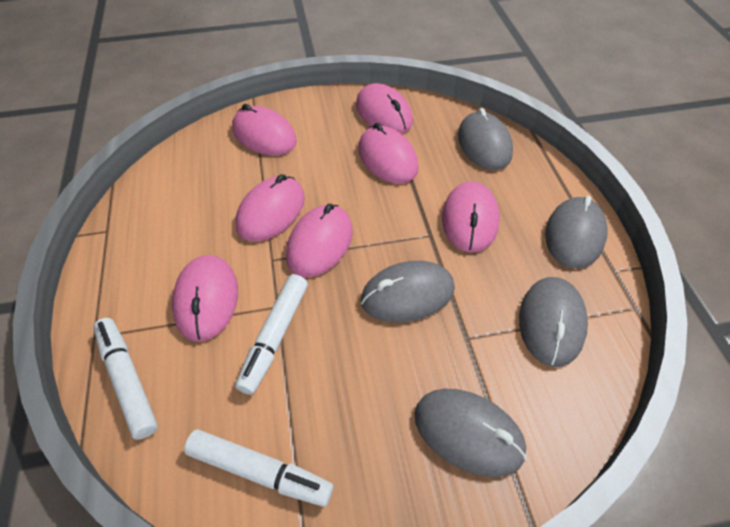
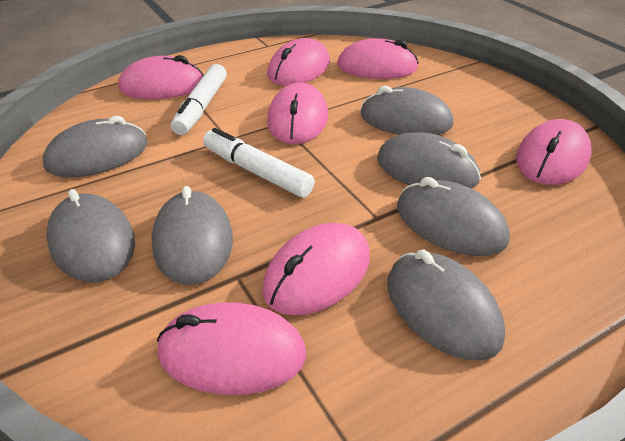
grey mouse: [361,261,455,322] [414,389,527,477] [458,108,513,170] [519,277,588,367] [545,196,608,269] = 5 -> [43,116,148,177] [46,189,135,282] [151,186,233,285] [361,86,453,135] [377,132,481,189] [387,250,505,360] [397,177,510,256] = 7
white marker: [93,318,158,440] [184,429,333,507] [235,274,308,395] = 3 -> [171,64,227,135] [203,128,315,198] = 2

